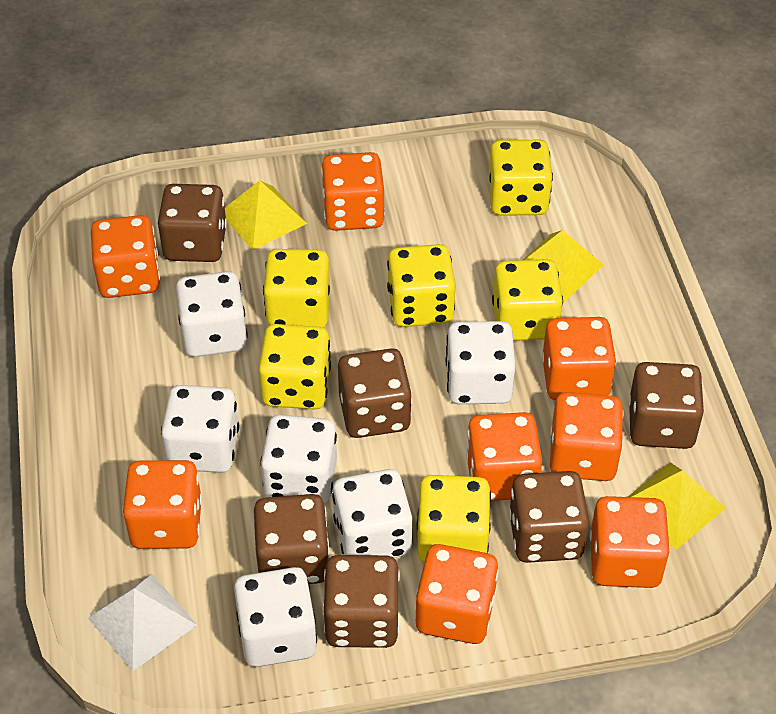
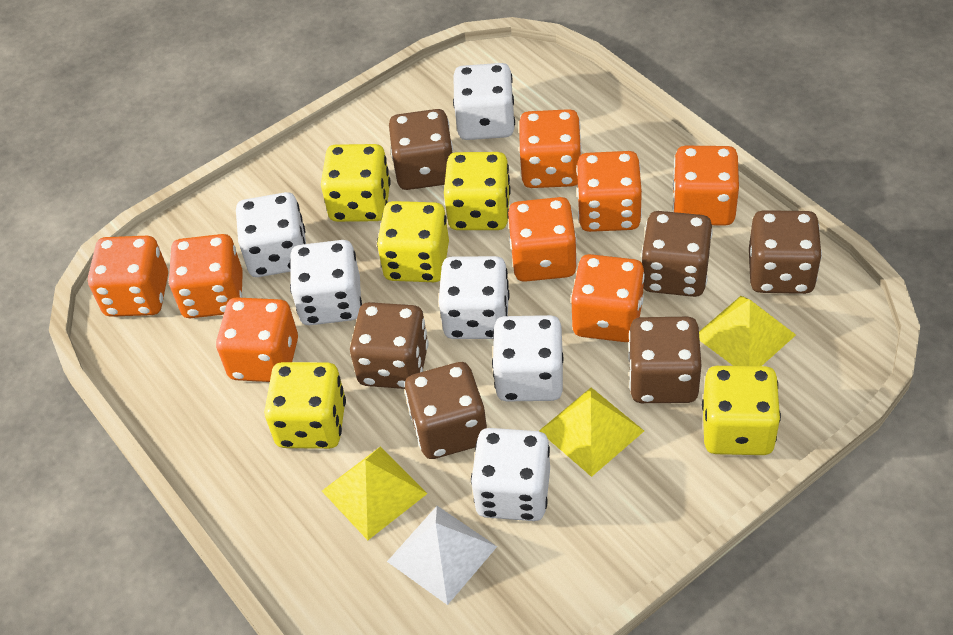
yellow dice: [259,324,331,409] [263,249,330,328] [387,244,456,327] [417,475,491,562] [488,140,553,216] [492,259,563,341] = 6 -> [264,362,346,449] [321,144,391,222] [377,201,449,282] [444,152,511,230] [702,366,781,455] = 5

